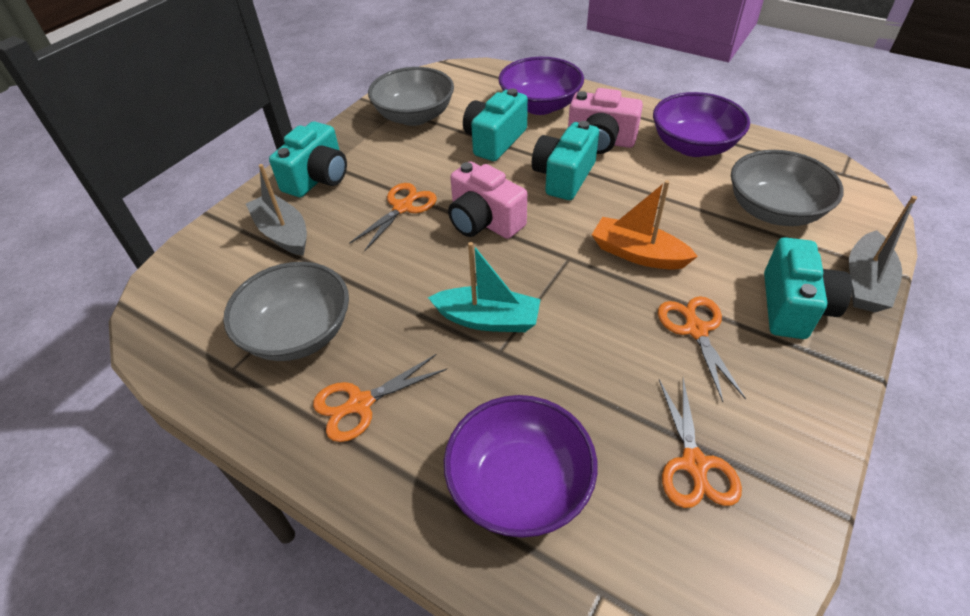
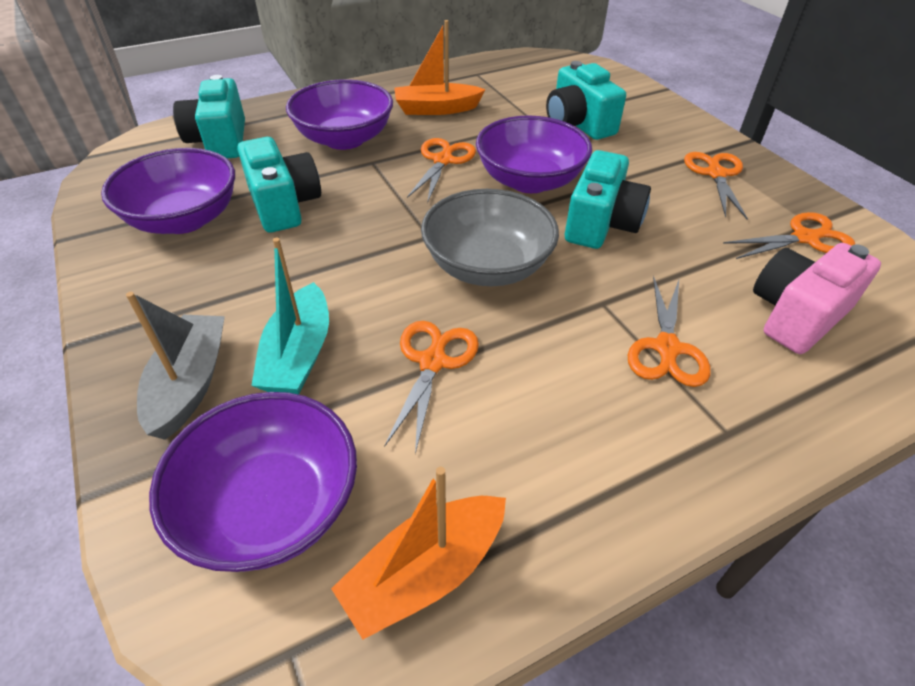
grey boat: [246,164,307,256] [849,196,917,312] = 2 -> [126,292,225,440] = 1
grey bowl: [223,262,349,361] [368,67,454,126] [731,150,844,226] = 3 -> [421,189,559,286] = 1
orange boat: [592,180,698,270] = 1 -> [331,467,506,639] [394,20,486,115] = 2
orange scissors: [313,354,447,442] [349,183,437,252] [658,296,746,402] [659,378,742,508] = 4 -> [384,321,479,454] [407,138,476,203] [628,276,711,387] [684,152,748,219] [723,212,855,259] = 5
pink camera: [448,161,527,239] [568,88,643,154] = 2 -> [753,243,881,354] = 1
purple bowl: [444,395,597,538] [499,57,584,115] [653,92,750,157] = 3 -> [101,148,235,234] [149,392,357,572] [286,79,393,150] [476,116,592,193] = 4

